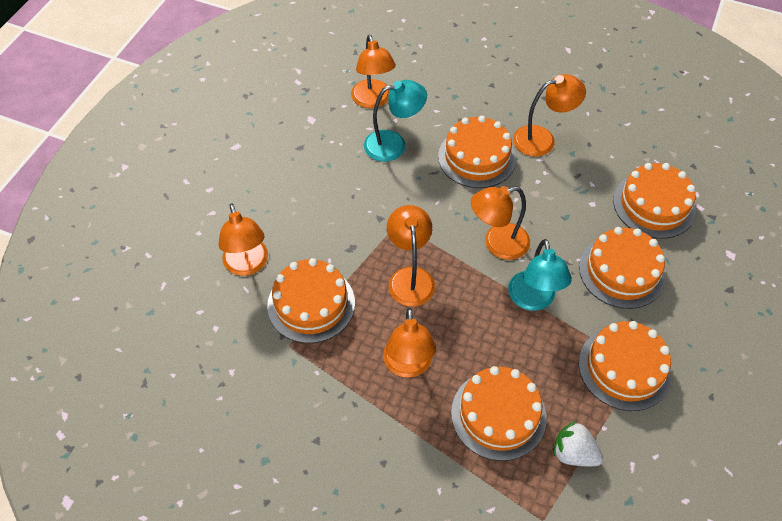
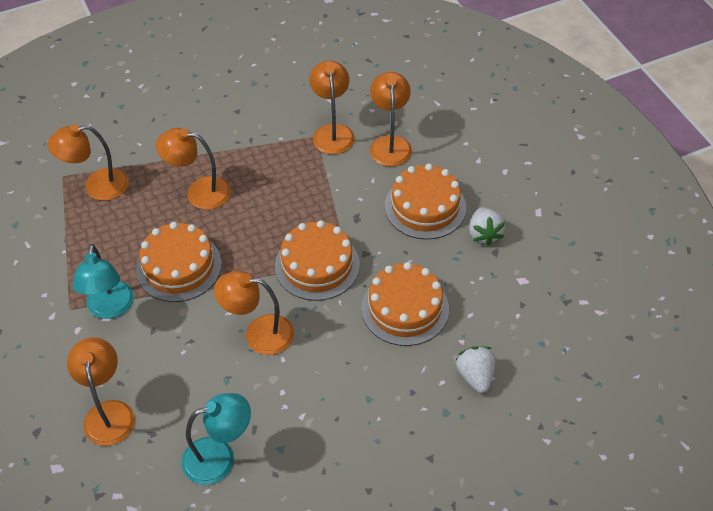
orange cake: [267,258,355,343] [438,116,516,188] [451,366,547,461] [579,227,666,309] [579,321,672,411] [613,163,696,239] = 6 -> [136,222,222,302] [275,220,360,301] [361,262,449,346] [385,163,466,239] = 4
white strawberry: [553,421,603,466] = 1 -> [455,346,495,393] [469,207,505,246] = 2

